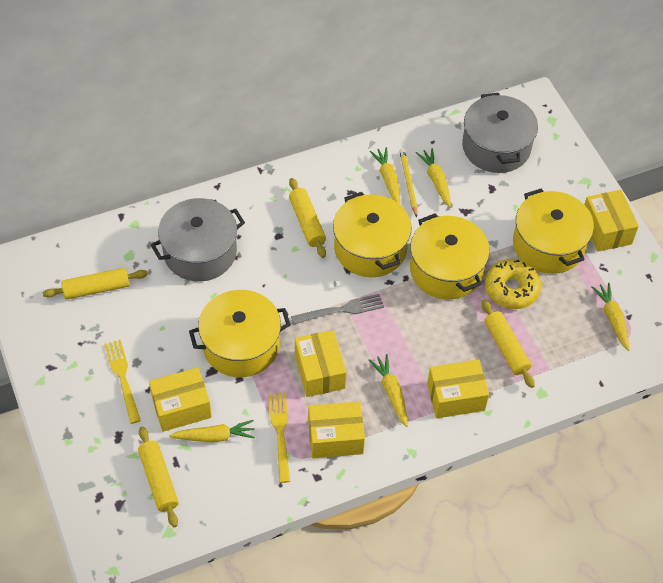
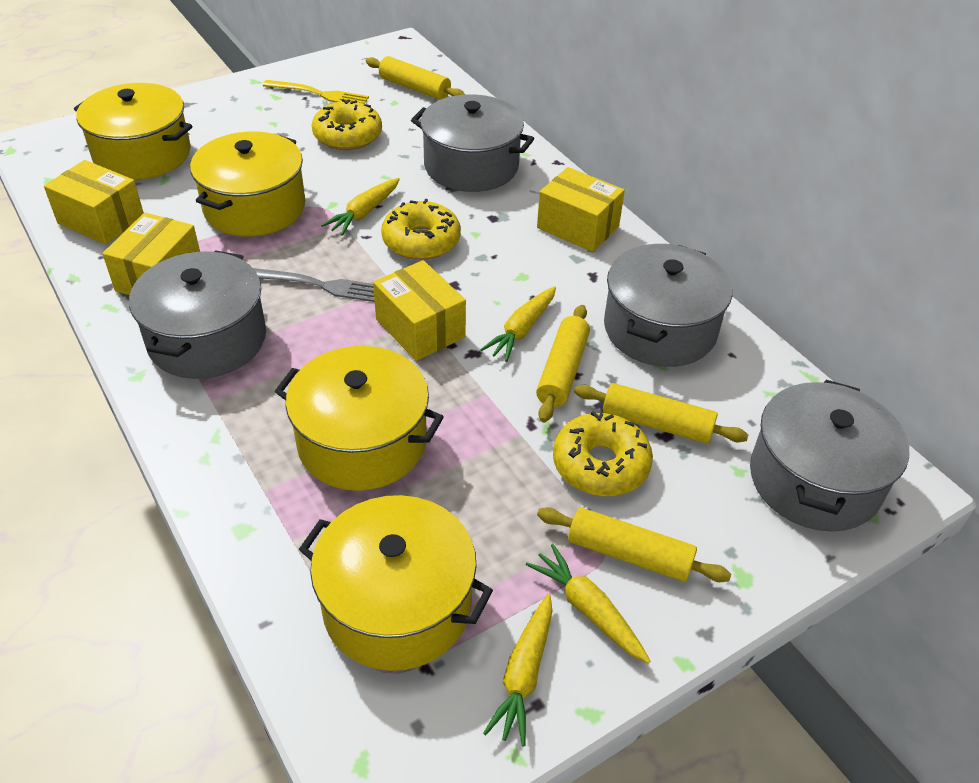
grey pot: [151,198,245,281] [462,93,538,173] = 2 -> [129,250,266,379] [411,94,534,192] [604,244,732,367] [750,380,909,532] = 4
yellow box: [149,367,212,432] [295,330,346,397] [308,401,365,458] [427,359,489,418] [584,190,639,252] = 5 -> [44,160,144,245] [102,213,200,295] [373,260,466,361] [537,167,625,252] = 4
yellow carrot: [169,420,255,442] [369,147,400,204] [369,354,408,427] [416,148,451,207] [592,282,630,351] = 5 -> [321,178,400,236] [480,286,556,362] [483,594,552,747] [526,544,651,664] = 4
yellow donut: [485,259,541,309] = 1 -> [312,99,382,150] [381,199,461,260] [553,411,653,496] = 3
yellow fork: [104,340,141,424] [269,393,290,483] = 2 -> [263,80,369,104] = 1
yellow pencil: [399,149,418,218] = 1 -> none = 0

